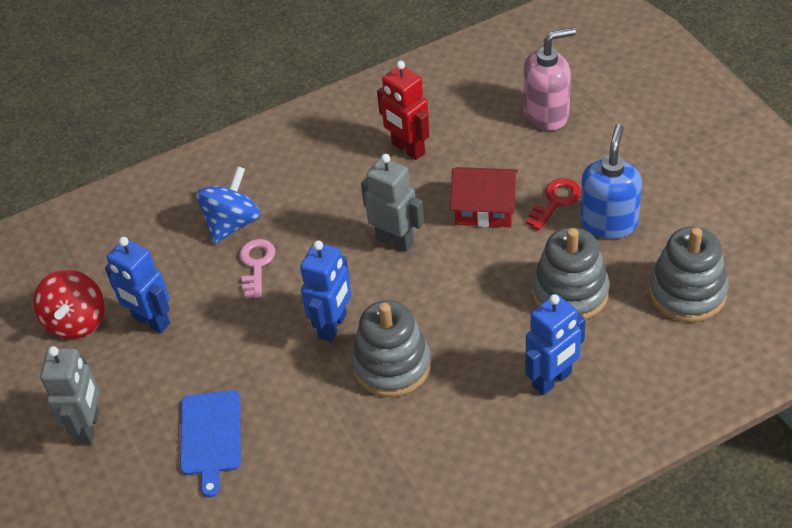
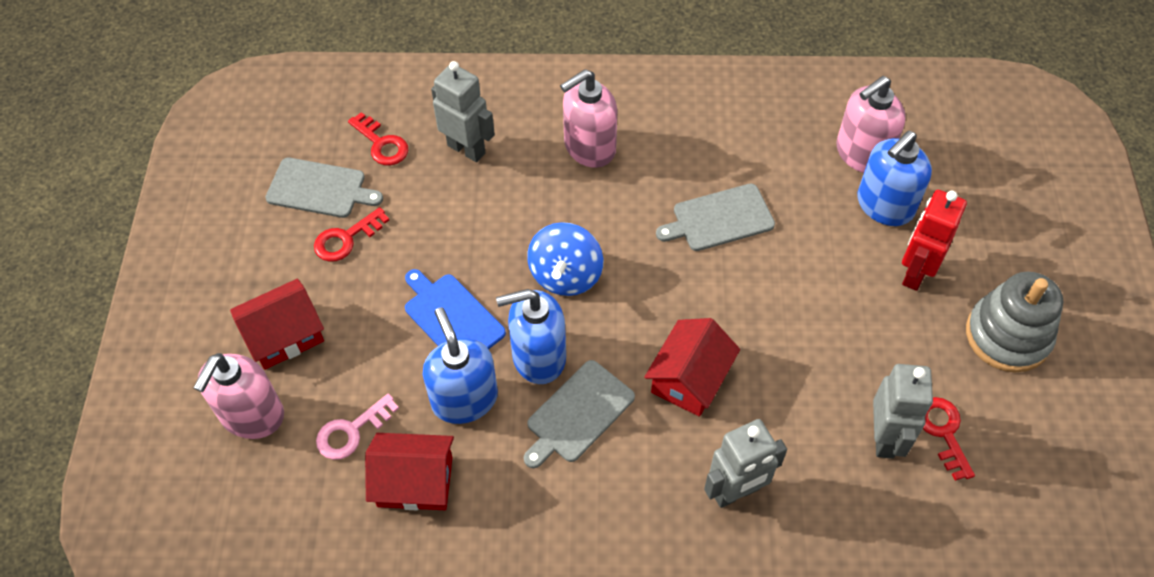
blue robot: [105,237,170,333] [300,241,351,342] [526,294,586,395] = 3 -> none = 0
blue soap dispenser: [580,124,642,239] = 1 -> [423,307,498,424] [496,289,566,384] [857,131,932,226] = 3
grey cutting board: none = 0 -> [265,158,383,218] [524,360,635,468] [656,184,775,251] = 3
grey robot: [40,346,99,445] [361,154,424,252] = 2 -> [431,61,495,162] [704,419,787,508] [873,364,933,459] = 3
grey stacking toy: [351,300,431,397] [532,227,610,320] [649,227,729,322] = 3 -> [966,272,1064,372] = 1
pink soap dispenser: [524,27,576,131] = 1 -> [193,353,284,439] [560,69,617,168] [836,76,906,173] = 3
red house: [450,167,518,227] = 1 -> [230,279,324,370] [365,433,454,510] [644,318,740,417] = 3
red key: [526,178,581,230] = 1 -> [314,207,389,262] [348,112,408,166] [923,397,975,481] = 3
red spinning top: [33,270,105,339] = 1 -> none = 0

